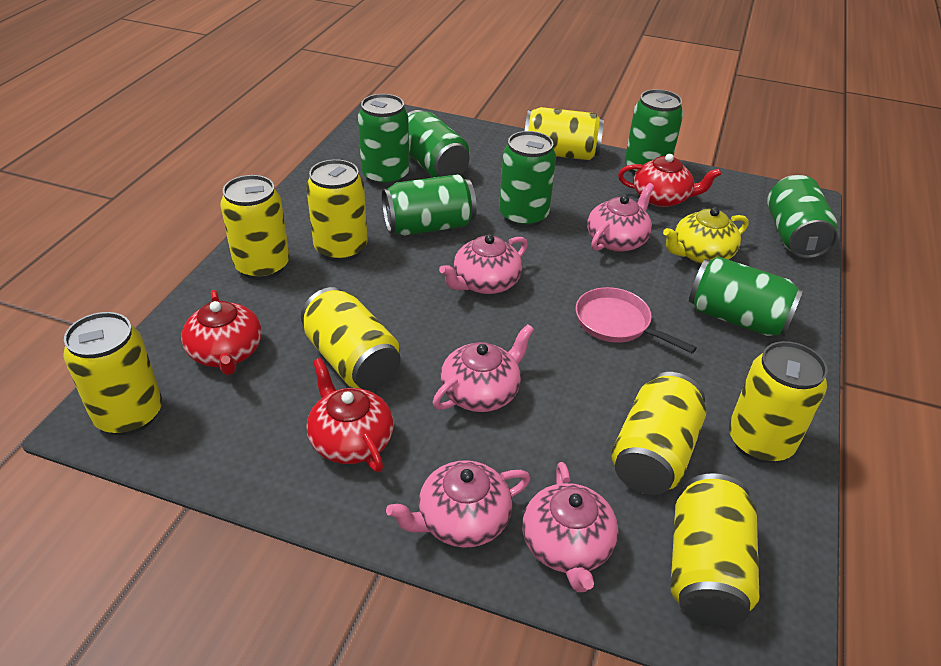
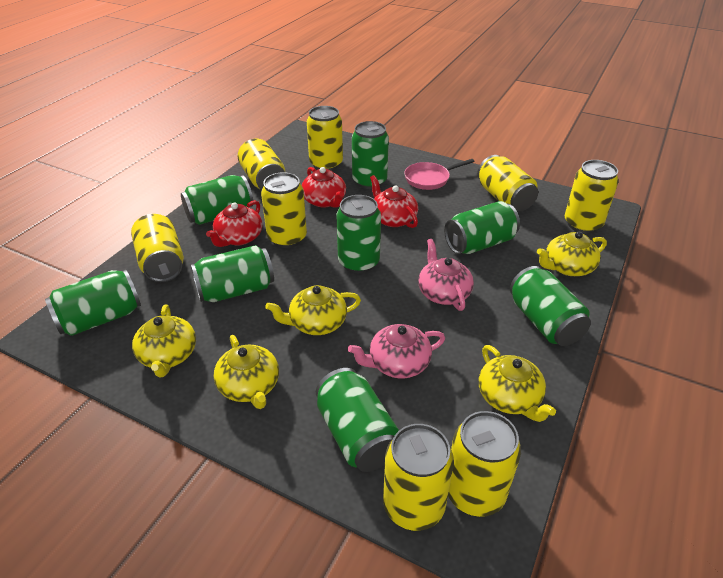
green can: [358,94,409,186] [382,174,477,236] [408,110,470,178] [499,131,556,228] [625,89,683,175] [689,256,804,337] [767,175,838,259] = 7 -> [45,270,141,336] [181,175,253,225] [191,245,274,302] [316,368,399,472] [336,195,381,273] [352,121,389,189] [444,201,520,254] [510,266,591,346] = 8
pink teapot: [386,460,531,548] [433,324,534,412] [439,234,528,294] [522,462,619,592] [587,183,654,252] = 5 -> [348,324,445,378] [418,239,474,311] = 2
yellow teapot: [663,207,748,264] = 1 -> [132,305,196,378] [214,335,279,409] [265,285,361,335] [479,345,556,422] [537,231,607,276] = 5

